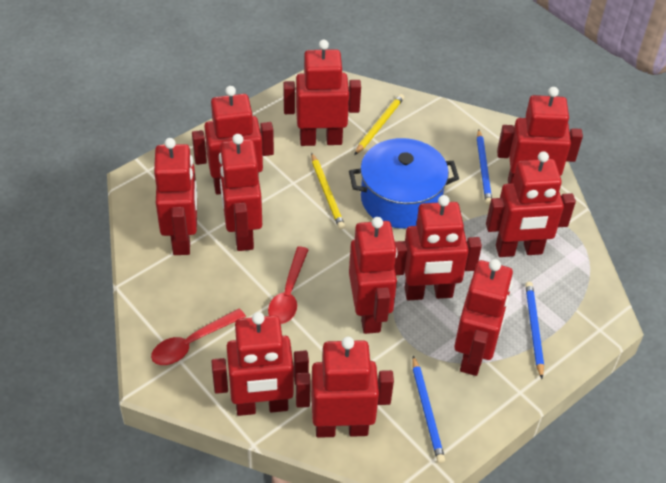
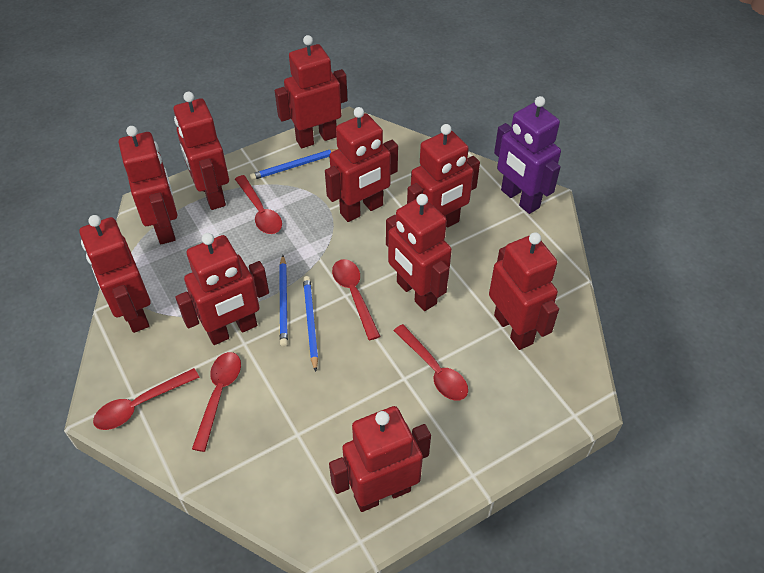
blue pot: [349,138,459,229] = 1 -> none = 0
purple robot: none = 0 -> [494,96,561,214] = 1
red robot: [154,138,197,255] [192,86,274,195] [211,312,309,416] [219,134,262,251] [283,40,361,146] [296,337,394,438] [349,217,398,334] [394,195,482,300] [454,259,513,376] [486,151,576,257] [497,87,583,184] = 11 -> [79,215,151,333] [119,126,178,244] [174,92,229,210] [175,233,269,345] [275,35,347,148] [325,107,398,222] [329,406,431,512] [386,194,452,311] [407,124,480,228] [489,232,559,350] = 10
red spoon: [151,308,246,365] [268,247,309,324] = 2 -> [93,368,199,430] [192,352,241,452] [235,175,282,234] [332,259,380,340] [393,324,468,401] = 5
yellow pencil: [311,153,345,230] [354,94,404,155] = 2 -> none = 0

